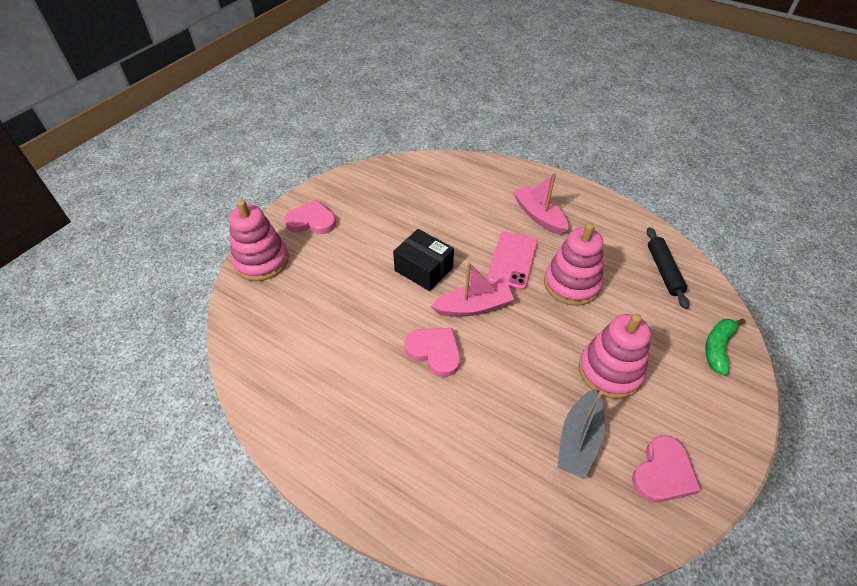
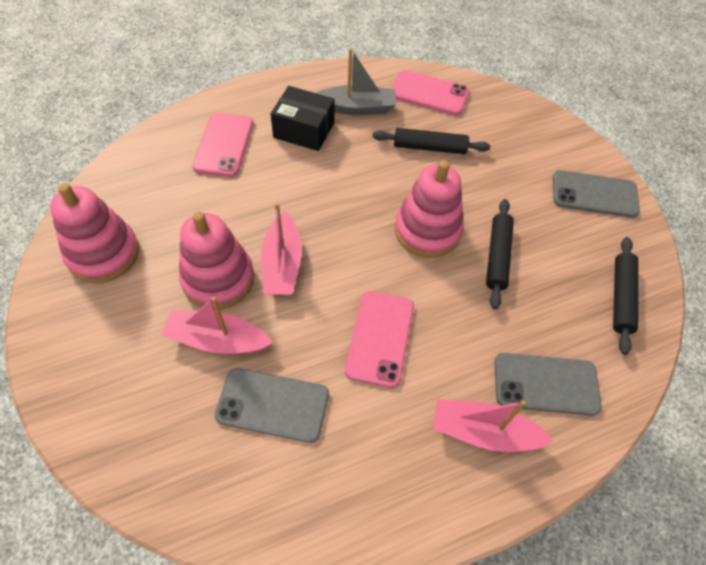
black rolling pin: [647,227,689,309] = 1 -> [373,128,490,154] [486,199,514,309] [613,237,638,355] = 3
green banana: [705,319,745,376] = 1 -> none = 0
grey phone: none = 0 -> [214,368,329,443] [495,353,602,416] [553,170,640,218] = 3
pink boat: [431,262,514,317] [513,172,568,235] = 2 -> [161,297,273,354] [261,203,302,295] [433,399,554,452] = 3
pink heart: [285,200,336,234] [404,328,461,377] [632,435,701,503] = 3 -> none = 0
pink phone: [487,232,538,290] = 1 -> [192,113,253,177] [345,291,414,388] [391,70,469,115] = 3

